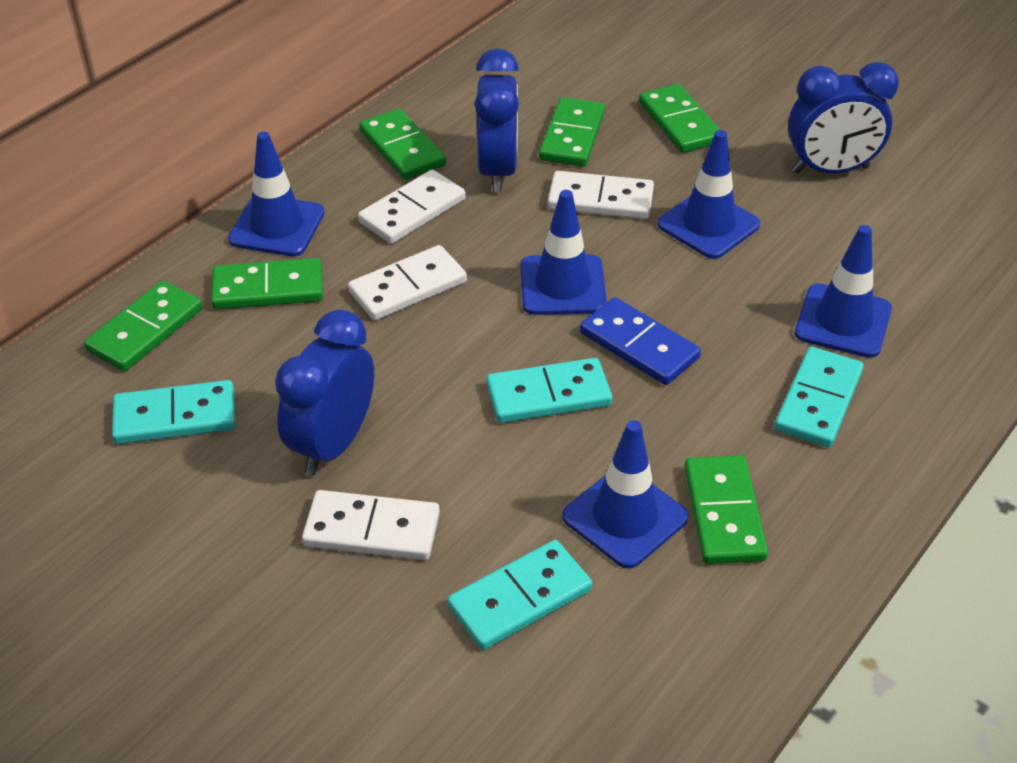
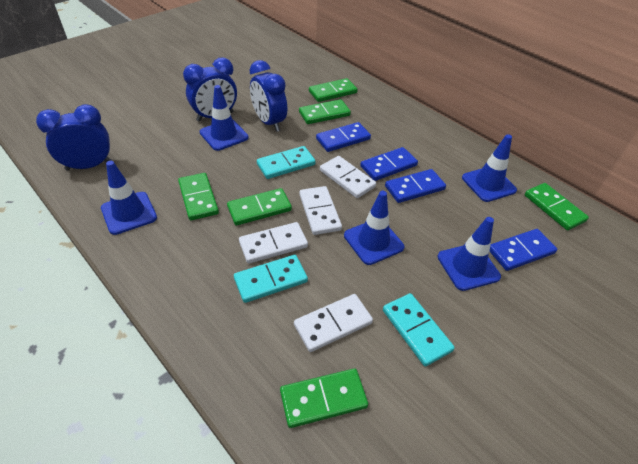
blue domino: [580,297,701,385] = 1 -> [316,122,371,152] [360,147,418,181] [385,169,446,203] [489,229,557,271] = 4
turquoise domino: [112,380,236,444] [447,540,592,650] [486,358,613,423] [774,347,864,447] = 4 -> [234,255,308,303] [257,146,316,179] [383,293,455,366] = 3

